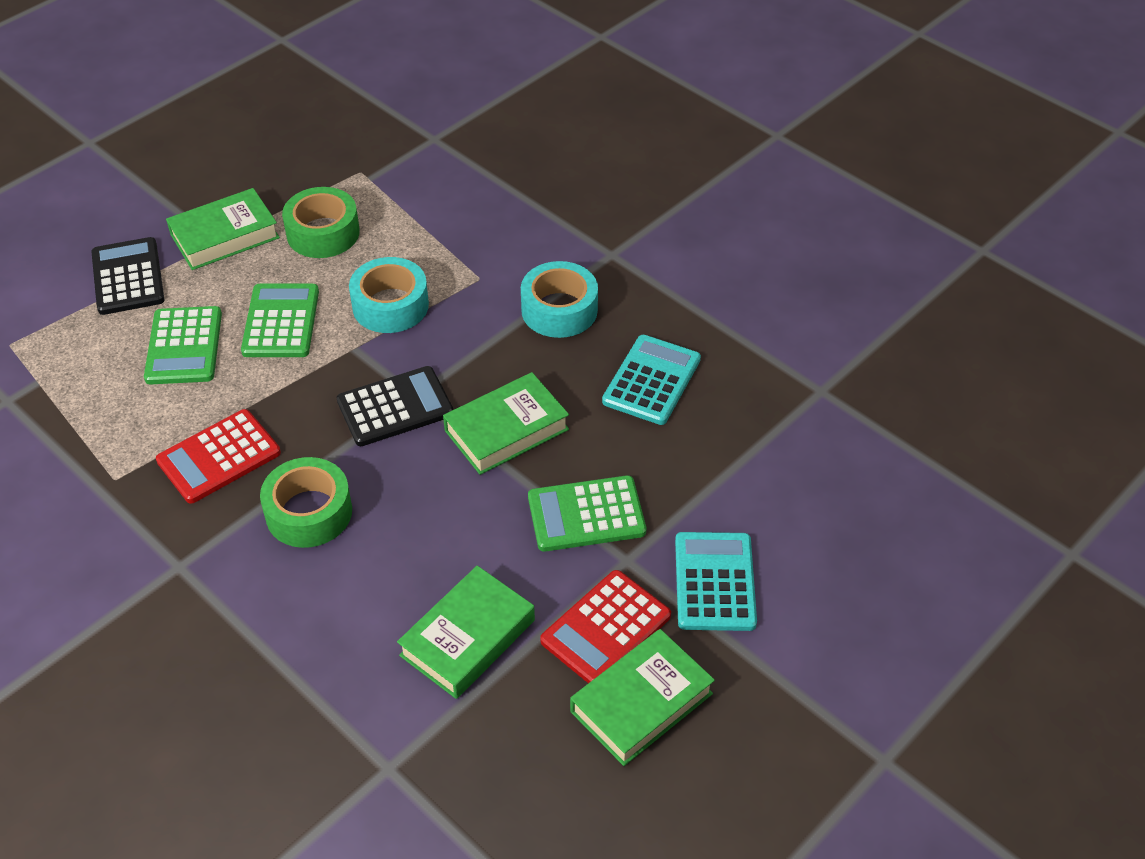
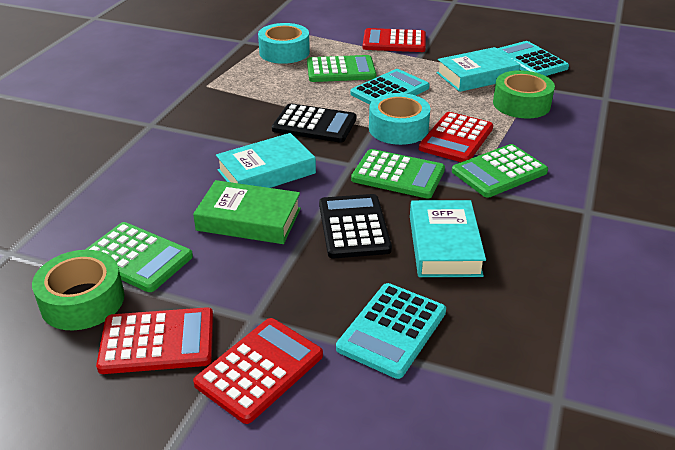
green book: [166,188,280,270] [397,566,535,699] [443,372,569,475] [570,629,715,766] = 4 -> [193,180,301,244] = 1
green calculator: [144,306,222,385] [241,284,319,357] [528,475,646,552] = 3 -> [85,222,193,292] [307,55,376,82] [351,149,445,199] [452,144,548,198] = 4
red calculator: [156,409,281,504] [540,570,671,683] = 2 -> [96,307,213,374] [193,318,323,424] [363,28,426,52] [419,112,493,162] = 4
turquoise book: none = 0 -> [216,133,316,188] [410,200,486,277] [437,47,520,92] = 3
turquoise calculator: [602,335,701,425] [675,532,757,631] = 2 -> [336,283,446,379] [350,69,430,105] [497,41,569,76] = 3

